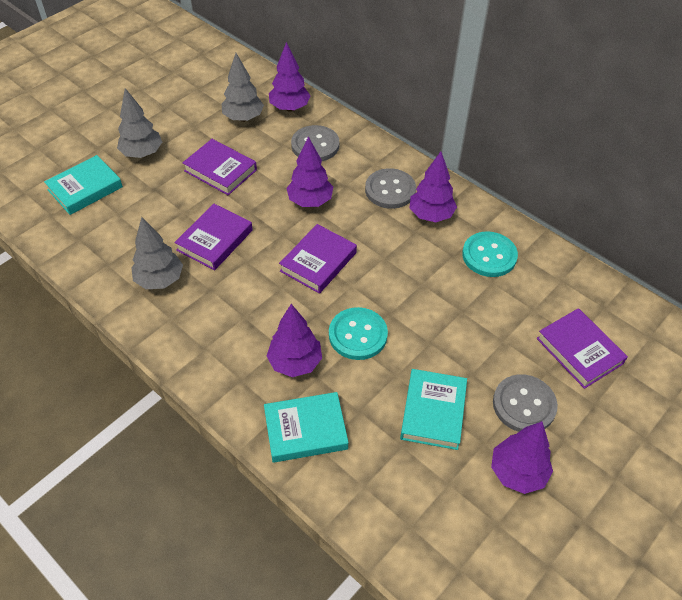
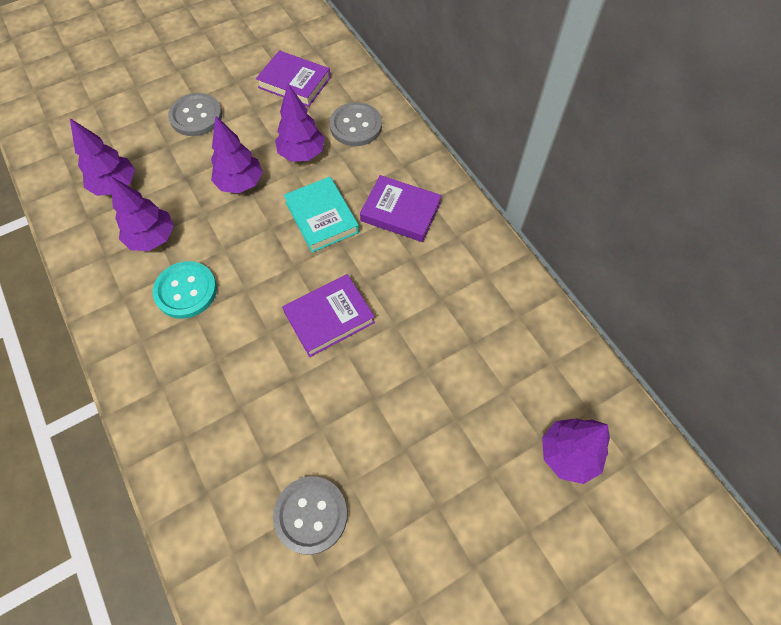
grey tree: [117,88,162,158] [131,217,183,289] [222,53,264,122] = 3 -> none = 0
purple book: [174,204,253,270] [182,139,257,195] [279,224,357,294] [536,308,628,389] = 4 -> [256,50,331,107] [282,274,375,357] [360,175,442,242] = 3
turquoise book: [44,155,123,215] [264,392,348,463] [400,369,467,450] = 3 -> [284,177,359,252] = 1
turquoise button: [329,307,388,360] [462,231,518,277] = 2 -> [153,261,217,319] = 1

